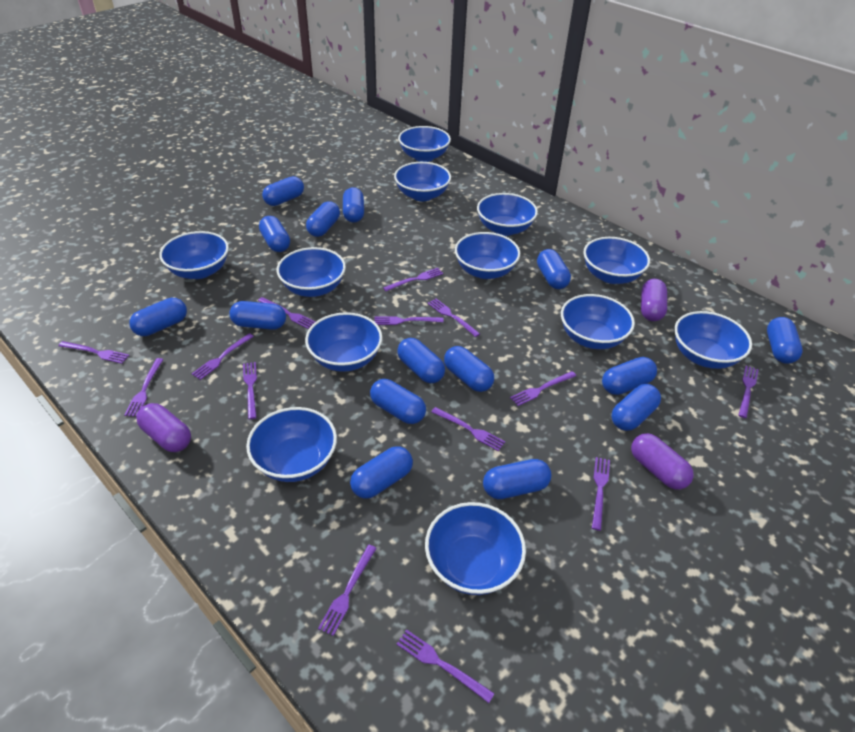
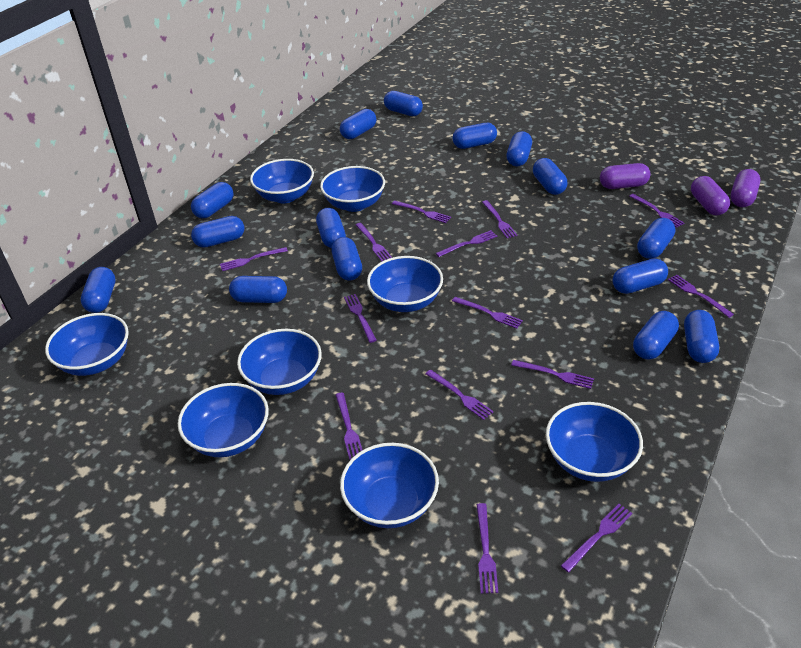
blue bowl: [159,231,229,279] [246,407,337,482] [277,247,346,297] [305,312,382,372] [394,162,451,201] [398,126,451,162] [425,502,526,595] [455,232,520,279] [477,193,538,236] [561,294,635,349] [583,237,650,284] [674,311,752,369] = 12 -> [45,313,129,376] [178,383,269,457] [237,329,322,395] [250,159,314,203] [320,166,385,212] [340,443,439,528] [367,256,443,312] [546,402,643,482] = 8

